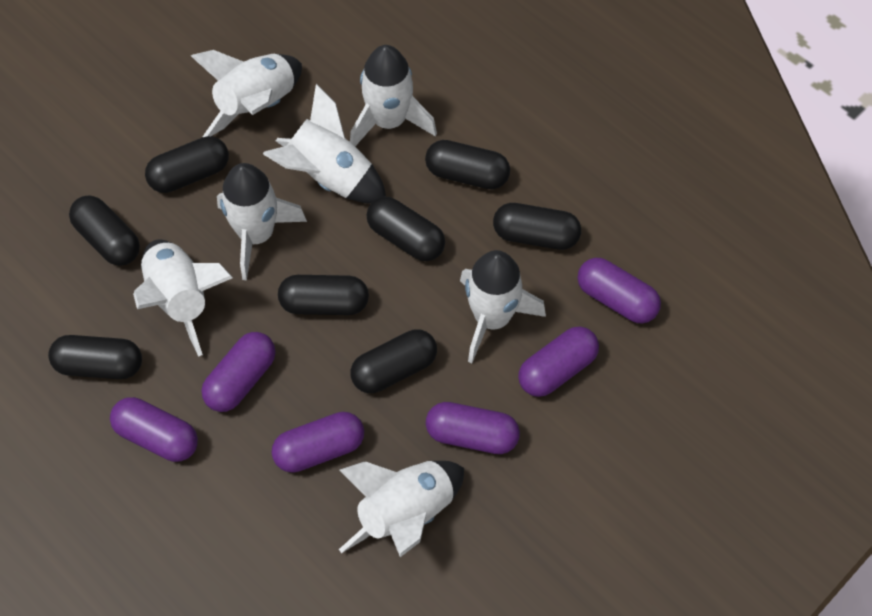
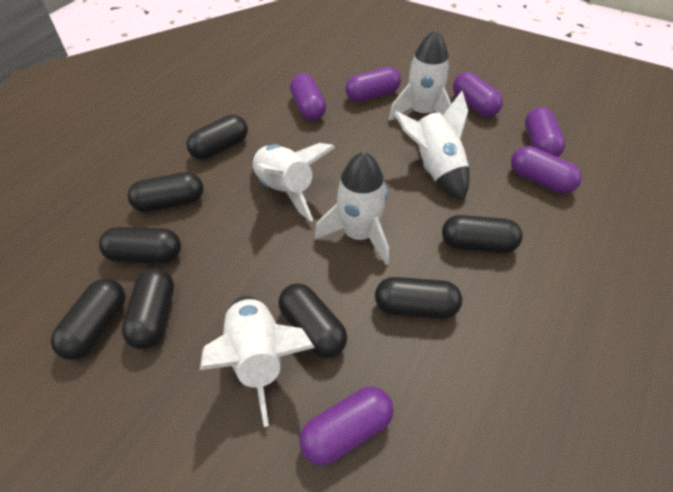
white rocket: [133,240,233,357] [191,50,302,137] [217,163,307,281] [263,83,386,204] [339,461,464,557] [350,45,437,146] [460,250,546,363] = 7 -> [200,296,315,427] [252,143,335,222] [315,152,389,265] [389,29,451,121] [394,91,469,201] = 5

